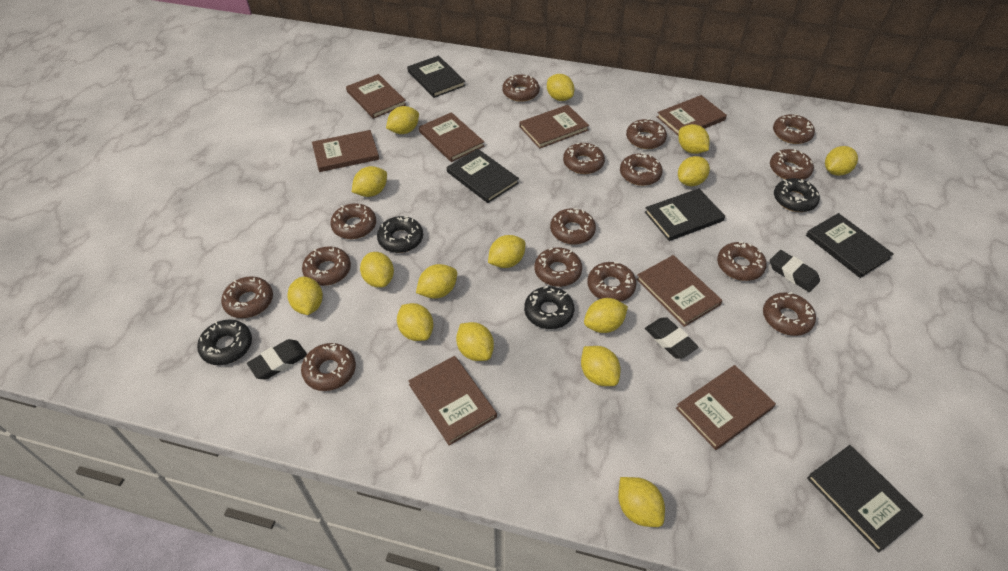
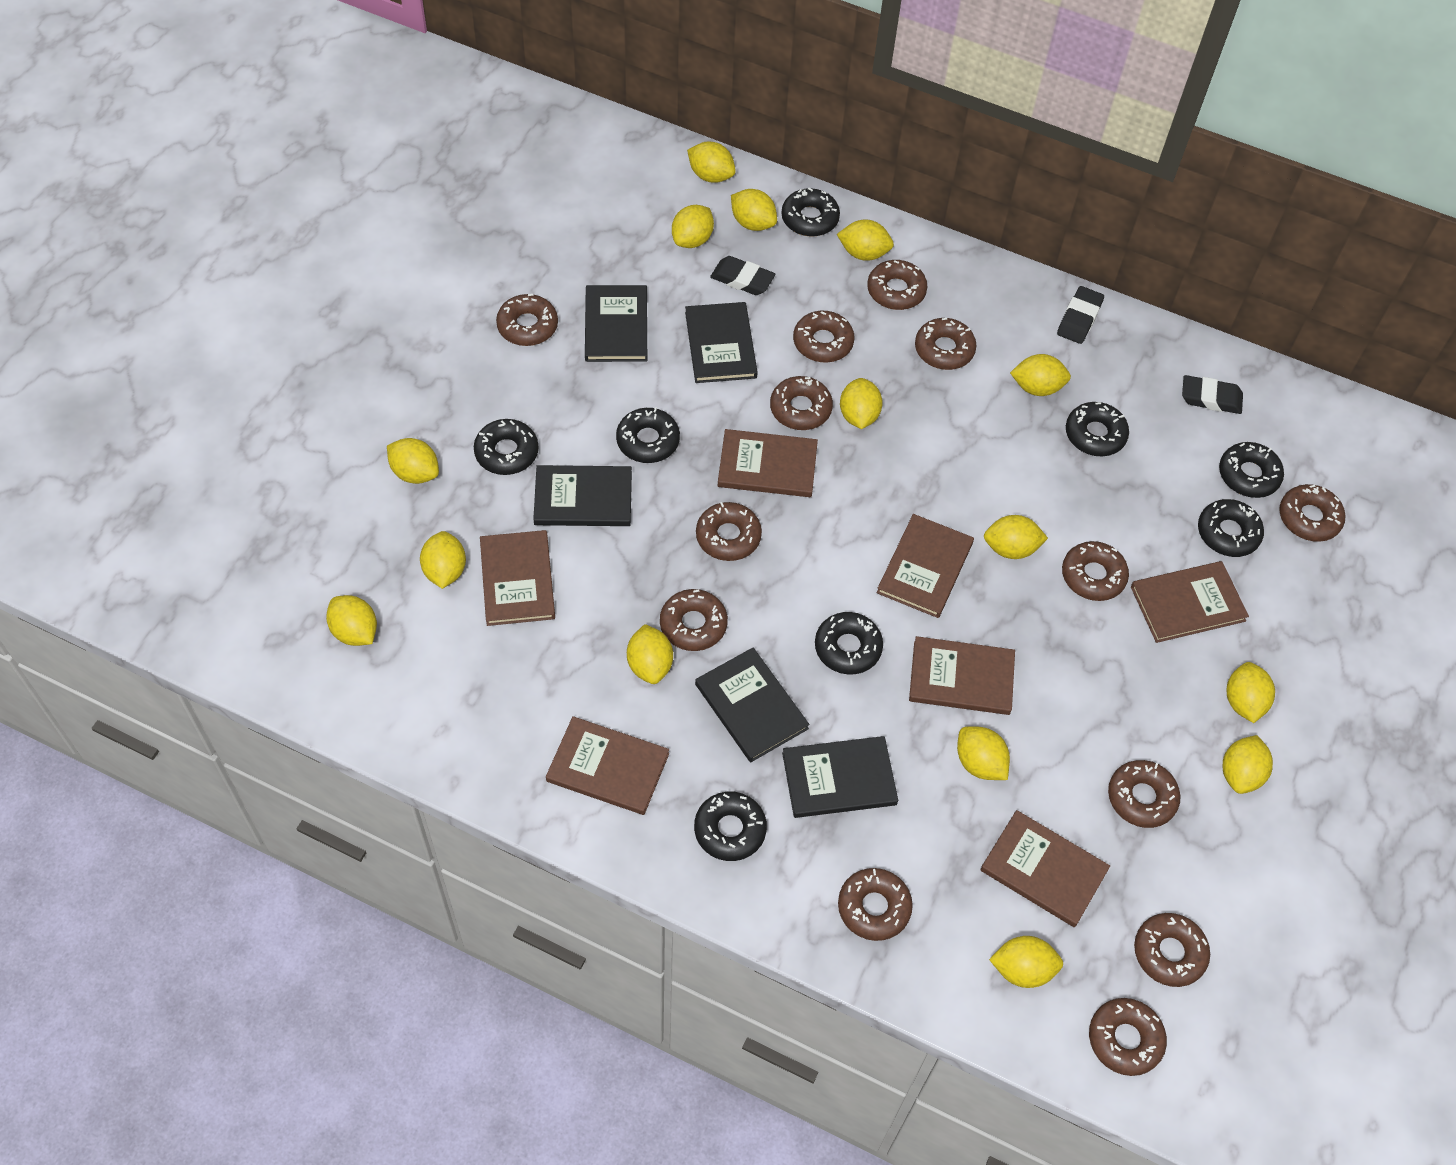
black donut: [197,319,252,365] [377,216,423,253] [524,286,574,329] [774,178,820,212] = 4 -> [474,419,539,475] [616,407,680,463] [694,792,767,861] [782,188,840,237] [815,612,883,675] [1066,402,1129,456] [1198,499,1264,557] [1219,442,1284,498] = 8
brown book: [312,130,379,172] [346,74,406,119] [408,356,497,446] [419,112,484,162] [519,105,589,149] [636,255,723,327] [657,95,727,135] [676,365,776,450] = 8 -> [480,530,555,626] [546,716,669,815] [718,429,818,497] [877,514,974,618] [909,636,1015,715] [980,810,1110,927] [1131,561,1249,643] = 7
brown donut: [221,276,273,318] [301,343,356,391] [302,246,351,286] [330,203,376,239] [502,74,540,102] [535,247,582,287] [550,208,596,245] [563,142,605,174] [587,262,637,302] [620,153,663,186] [626,119,667,149] [717,242,767,281] [763,292,816,336] [770,149,814,180] [773,114,815,144] = 15 -> [496,294,558,346] [660,589,728,651] [696,502,762,561] [770,376,833,430] [793,311,854,362] [838,868,913,941] [867,260,927,310] [915,318,976,370] [1062,541,1129,601] [1089,998,1167,1076] [1108,760,1181,828] [1134,913,1210,987] [1279,484,1345,542] = 13

